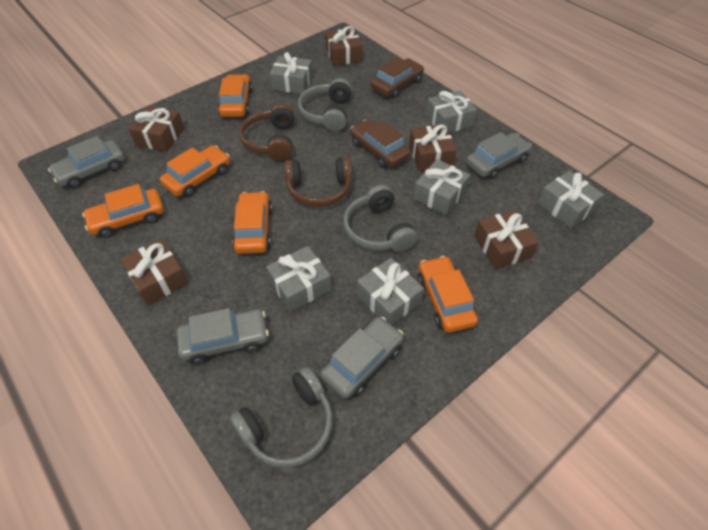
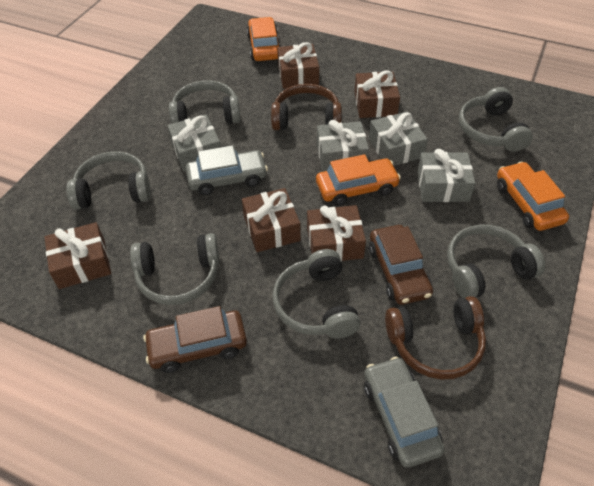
grey car: [48,136,125,188] [177,308,269,364] [320,317,404,399] [466,132,532,179] = 4 -> [186,145,268,195] [364,357,445,468] = 2
grey gift: [266,246,331,312] [269,52,313,94] [357,258,424,325] [413,159,470,215] [426,90,477,133] [538,171,604,228] = 6 -> [167,115,221,171] [317,120,369,172] [369,112,428,166] [417,149,475,202] = 4
grey headphones: [230,367,333,468] [298,78,352,132] [343,185,417,252] = 3 -> [66,151,151,210] [130,233,219,305] [169,80,241,124] [272,249,361,339] [447,225,545,298] [459,87,533,152] = 6
orange car: [82,184,164,238] [160,145,230,197] [218,74,253,117] [232,191,272,254] [418,256,478,333] = 5 -> [247,17,281,61] [316,154,401,206] [497,162,569,231] = 3

